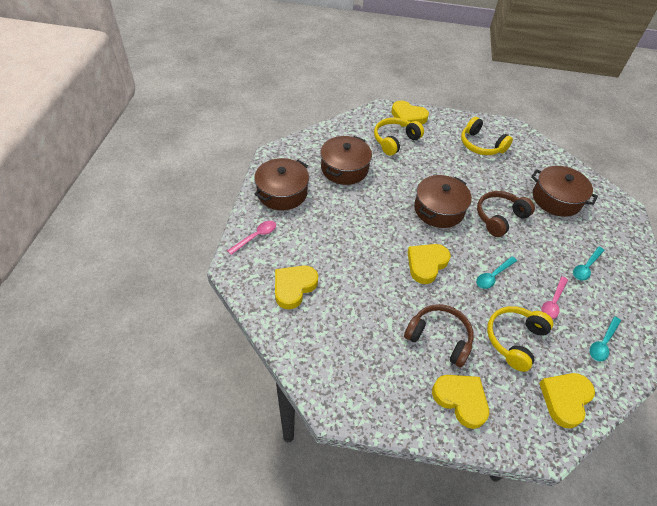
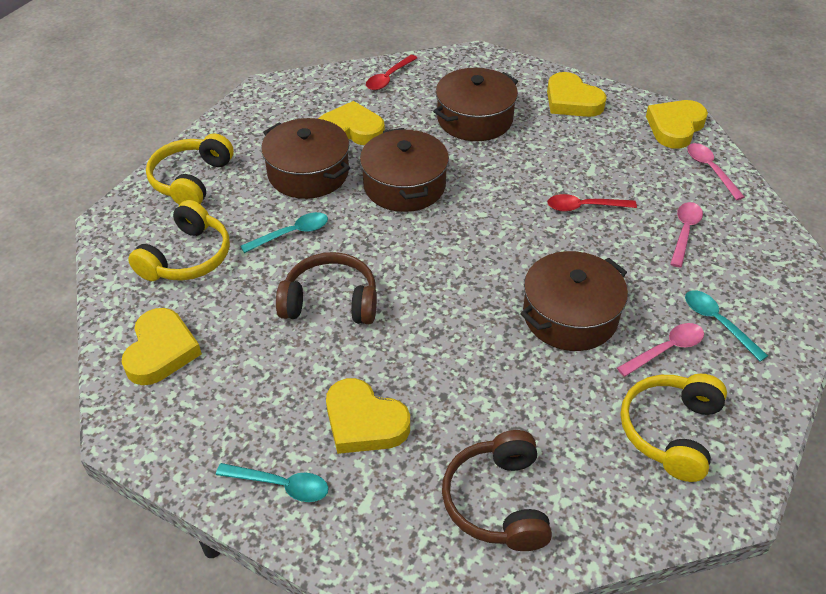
pink spoon: [227,221,276,255] [541,277,568,319] = 2 -> [617,323,704,377] [670,202,703,268] [687,143,745,200] = 3
red spoon: none = 0 -> [366,55,417,90] [548,194,637,212] = 2

